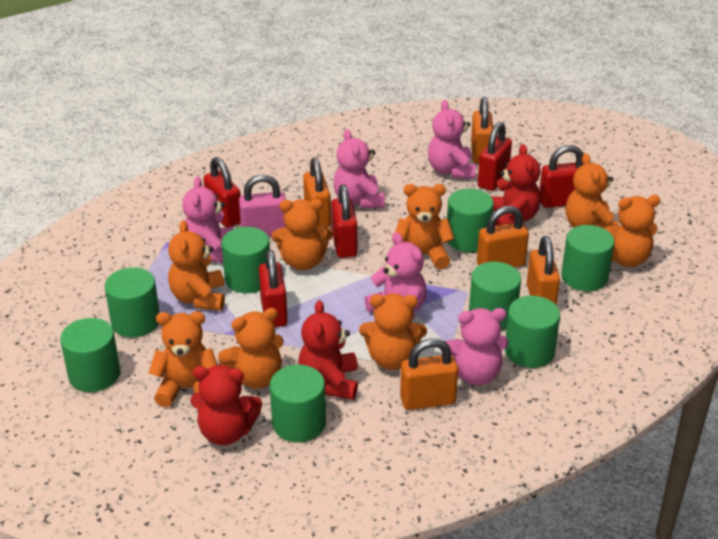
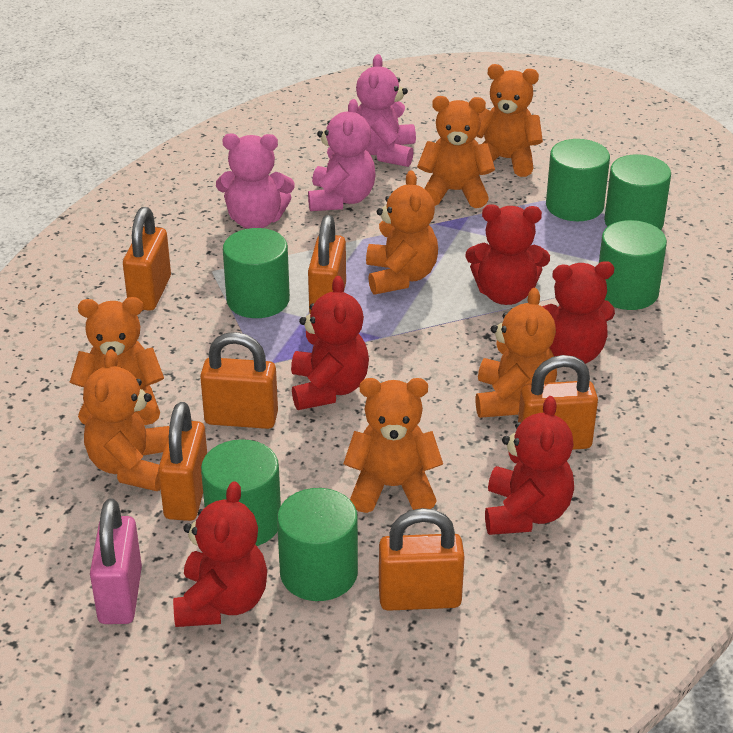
green cylinder: [60,318,120,392] [105,267,160,338] [222,227,270,293] [270,365,326,443] [447,188,494,252] [469,262,521,330] [505,296,560,368] [561,225,615,291] = 8 -> [201,439,281,546] [223,228,290,318] [277,488,358,601] [546,139,610,221] [599,220,667,310] [604,154,671,230] = 6
orange padlock: [303,157,331,228] [400,338,458,410] [471,97,493,164] [477,206,529,268] [527,236,560,305] = 5 -> [123,207,171,311] [158,402,207,521] [200,332,278,429] [308,215,346,314] [379,508,464,611] [518,355,598,450] = 6
orange teddy bear: [149,311,217,407] [168,220,225,311] [218,308,284,389] [272,199,333,271] [359,294,427,370] [395,184,455,269] [566,153,618,228] [604,195,661,267] = 8 -> [70,297,164,425] [83,349,169,491] [343,378,443,513] [366,170,438,295] [417,96,495,208] [475,288,557,418] [476,64,543,177] = 7
pink teddy bear: [182,177,233,263] [333,129,385,208] [364,232,427,320] [428,100,476,179] [441,308,509,385] = 5 -> [216,134,295,229] [308,99,375,211] [356,54,416,167] = 3
red padlock: [203,157,241,227] [259,249,288,327] [332,184,357,258] [478,122,512,191] [539,145,583,208] = 5 -> none = 0
red teddy bear: [190,365,262,445] [298,300,358,400] [491,144,541,226] = 3 -> [173,481,267,627] [291,276,369,410] [466,204,550,305] [485,396,574,535] [542,261,615,364] = 5

